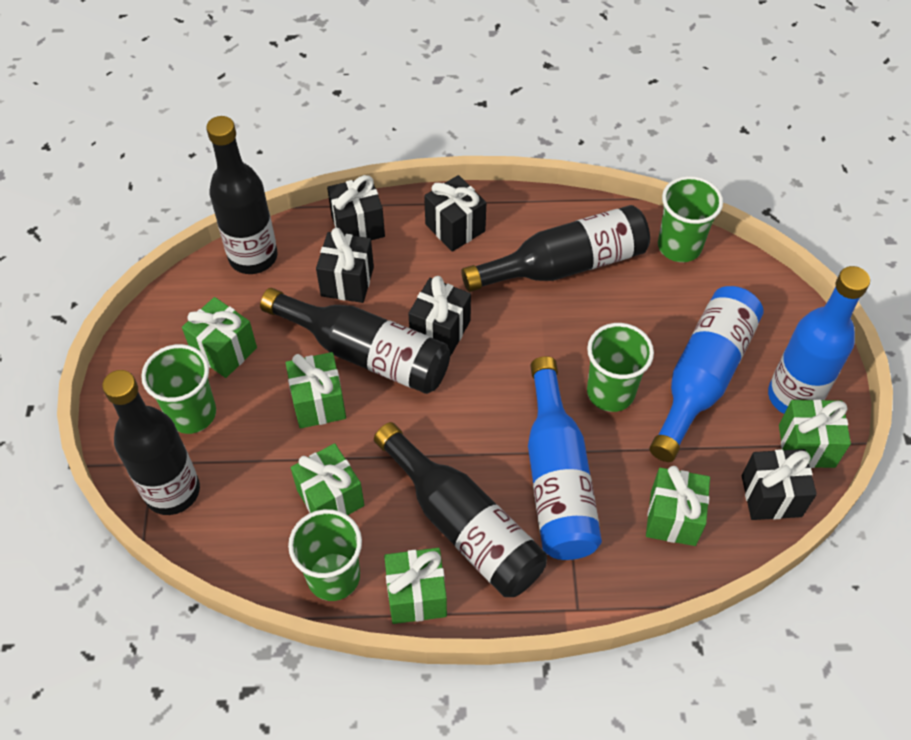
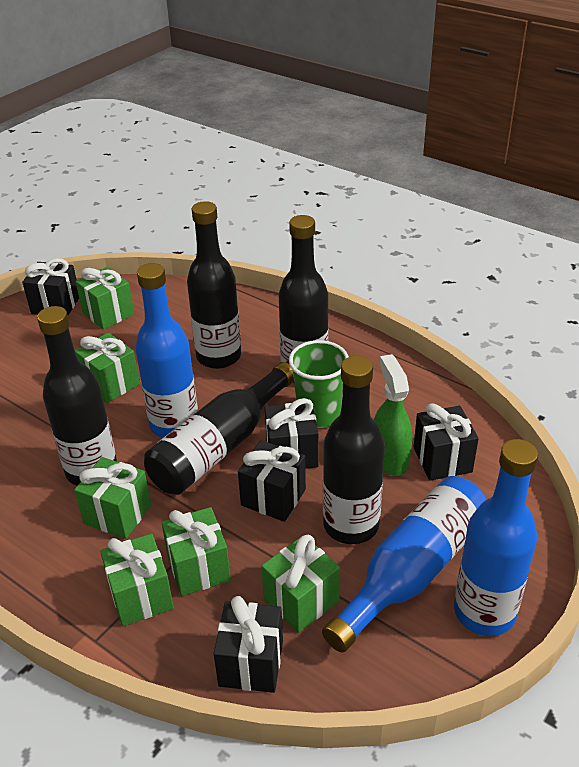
green cup: [141,344,216,434] [288,509,362,601] [587,323,654,412] [658,176,723,262] = 4 -> [289,340,349,428] = 1
green spray bottle: none = 0 -> [374,354,412,476] = 1

